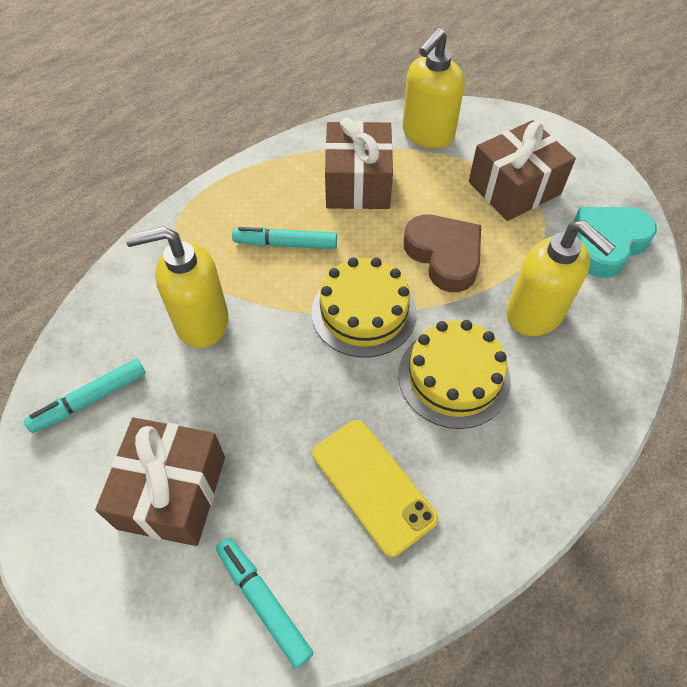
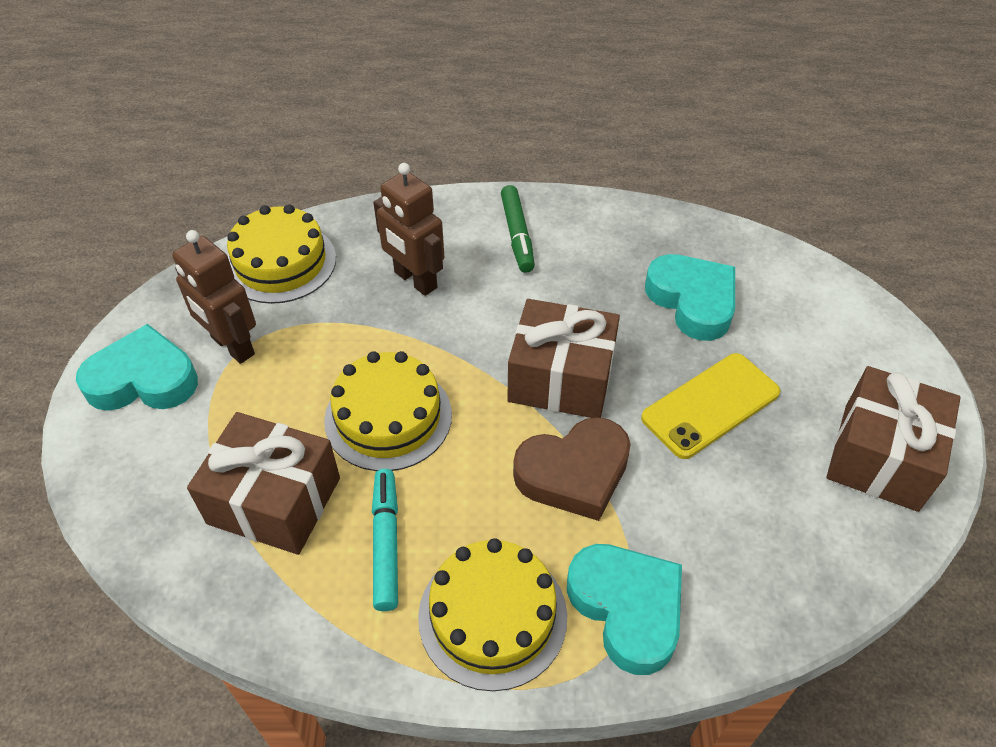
brown robot: none = 0 -> [172,230,256,364] [373,163,444,296] = 2
green marker: none = 0 -> [501,185,535,273] = 1
turquoise heart: [574,207,657,278] = 1 -> [76,324,198,411] [567,544,682,675] [645,254,735,341] = 3
turquoise marker: [24,358,146,433] [216,537,313,669] [232,227,337,249] = 3 -> [372,469,398,611] = 1
yellow cake: [312,257,417,358] [398,320,511,429] = 2 -> [227,204,336,304] [324,351,452,471] [418,538,567,691] = 3
yellow soap dispenser: [125,226,228,348] [402,28,465,149] [506,220,616,336] = 3 -> none = 0

